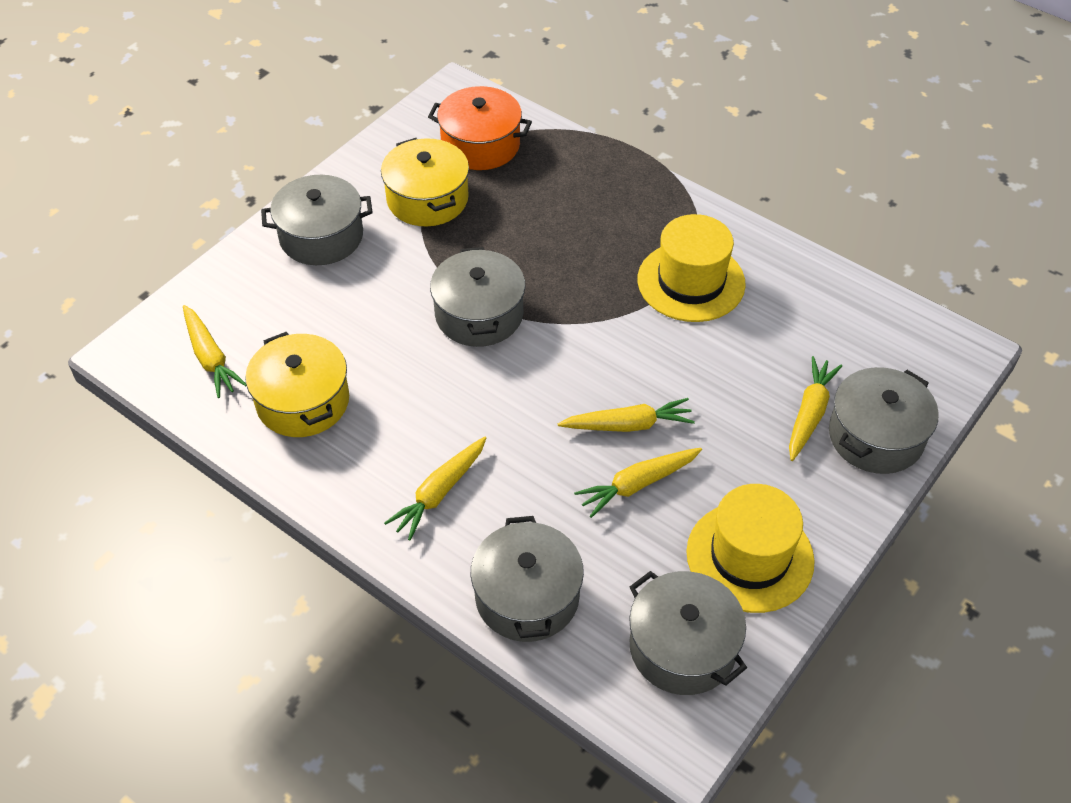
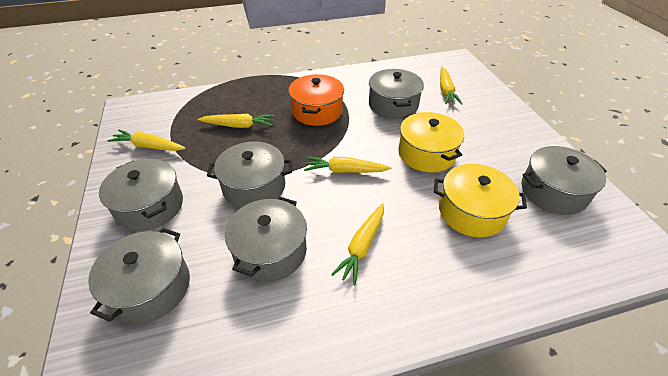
grey pot: [261,175,373,265] [430,247,525,347] [471,516,584,642] [629,571,747,695] [829,367,939,474] = 5 -> [88,228,190,324] [99,159,183,231] [207,141,292,208] [225,197,307,282] [369,69,424,119] [521,146,607,215] = 6
yellow hat: [638,214,746,322] [686,484,815,613] = 2 -> none = 0

